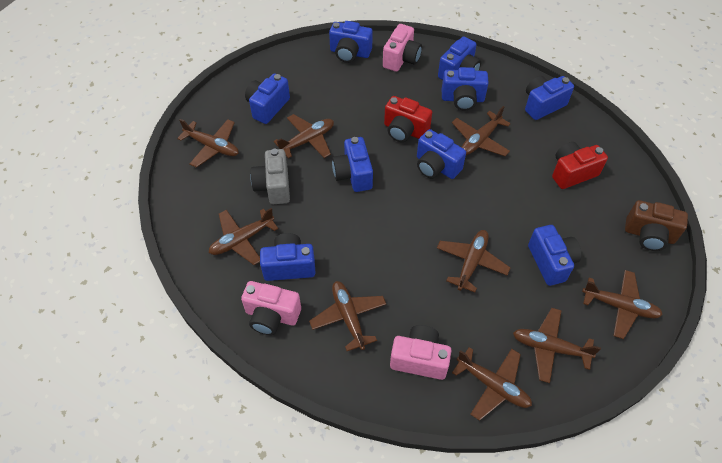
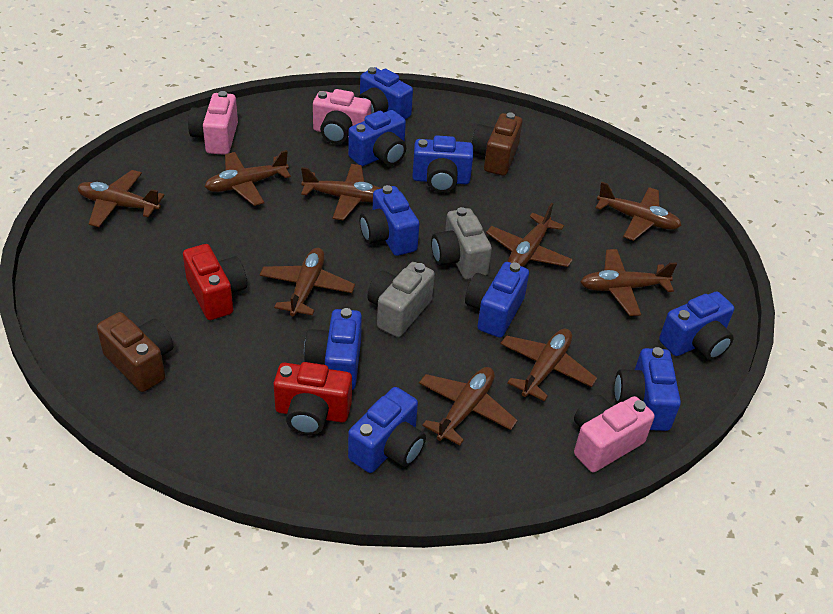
brown camera: [625,200,688,251] = 1 -> [97,312,173,392] [472,112,522,176] = 2
grey camera: [250,149,290,204] = 1 -> [367,262,435,337] [431,207,492,280] = 2

